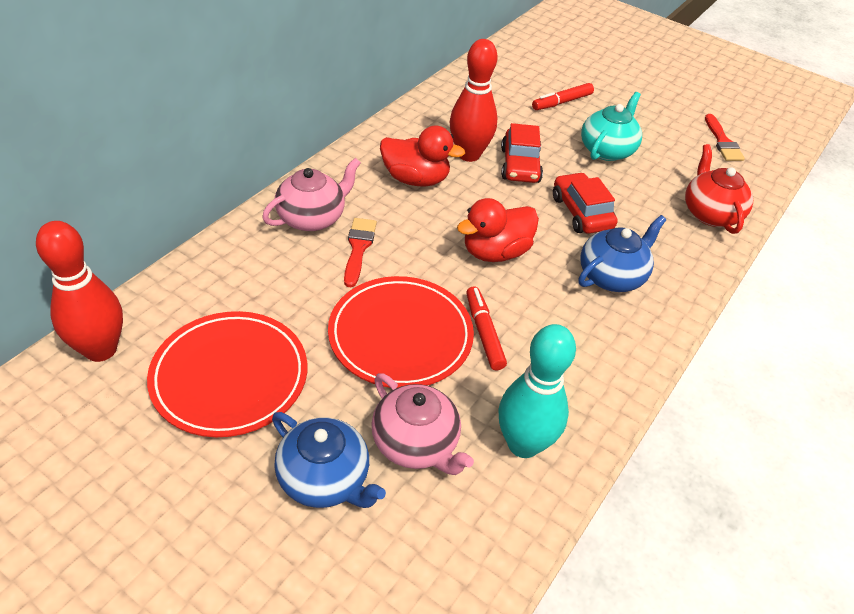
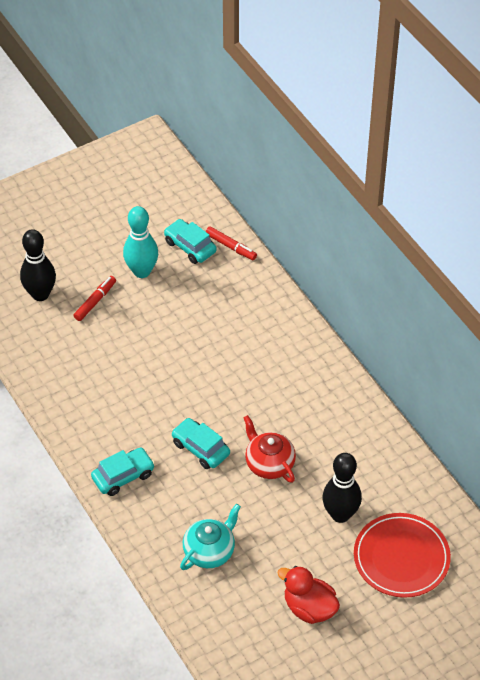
black bowling pin: none = 0 -> [20,229,56,301] [322,453,362,523] = 2
blue teapot: [272,412,386,508] [578,215,667,292] = 2 -> none = 0
pink teapot: [262,158,361,231] [371,373,474,475] = 2 -> none = 0
red bowling pin: [36,221,123,362] [450,39,497,162] = 2 -> none = 0
red brush: [344,218,377,287] [705,114,745,161] = 2 -> none = 0
red car: [501,123,543,183] [553,172,618,234] = 2 -> none = 0
red duck: [380,125,465,186] [457,198,539,262] = 2 -> [277,566,340,624] = 1
red plate: [147,311,307,437] [328,276,474,388] = 2 -> [354,513,451,598] = 1
turquoise car: none = 0 -> [91,448,155,496] [164,219,217,264] [171,418,230,469] = 3

